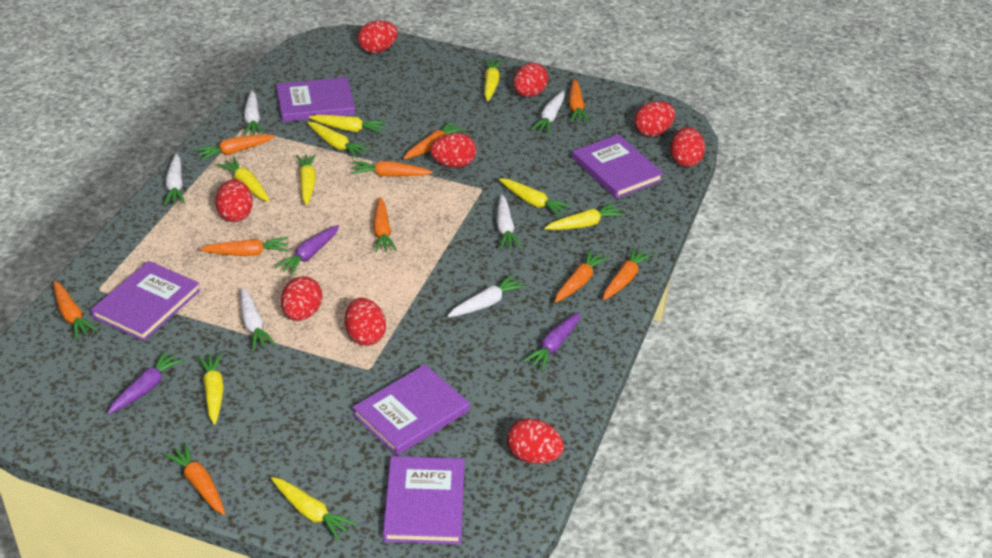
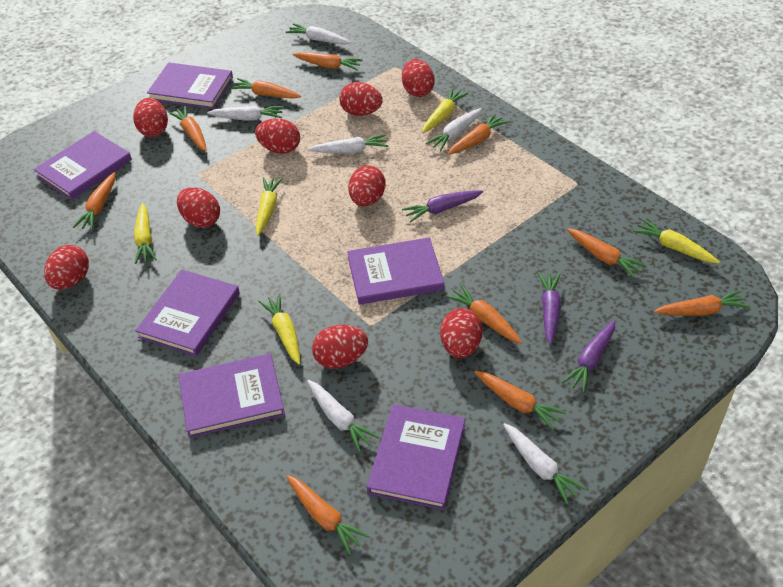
purple book: [91,261,200,341] [276,77,355,122] [352,365,470,456] [383,456,465,544] [572,134,664,198] = 5 -> [34,131,132,200] [135,269,240,356] [147,62,233,109] [179,353,285,438] [347,237,444,305] [367,404,465,510] = 6
yellow carrot: [198,353,224,425] [217,157,270,202] [271,477,356,540] [296,154,316,205] [307,122,370,159] [309,115,386,134] [484,59,502,101] [499,178,571,217] [544,203,624,230] = 9 -> [134,203,157,264] [255,177,283,236] [258,294,300,365] [422,88,468,133] [633,219,720,264] = 5

